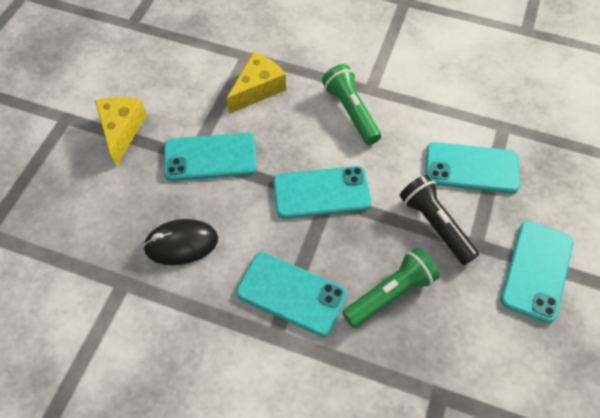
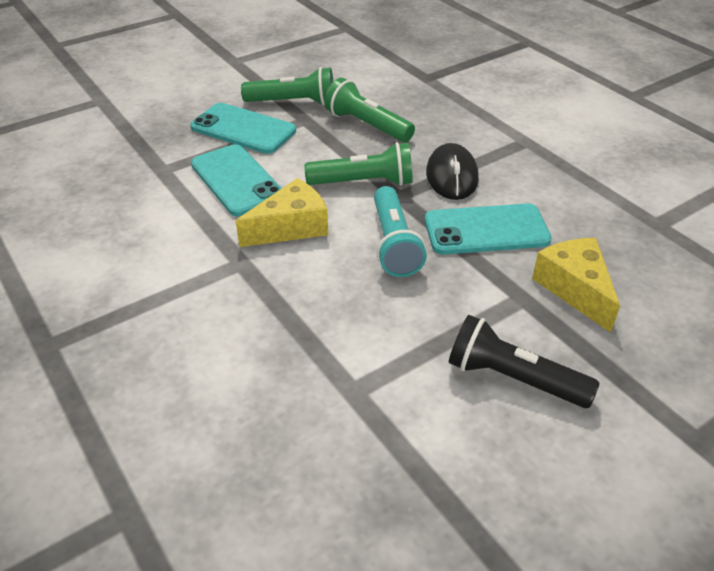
green flashlight: [322,64,381,145] [342,248,440,328] = 2 -> [241,67,333,106] [304,142,413,186] [324,78,415,142] = 3
turquoise flashlight: none = 0 -> [374,186,427,277] = 1
turquoise phone: [164,133,257,181] [236,252,347,337] [273,166,371,219] [426,142,520,193] [501,221,573,323] = 5 -> [190,103,296,154] [191,144,282,216] [425,204,551,255] = 3

